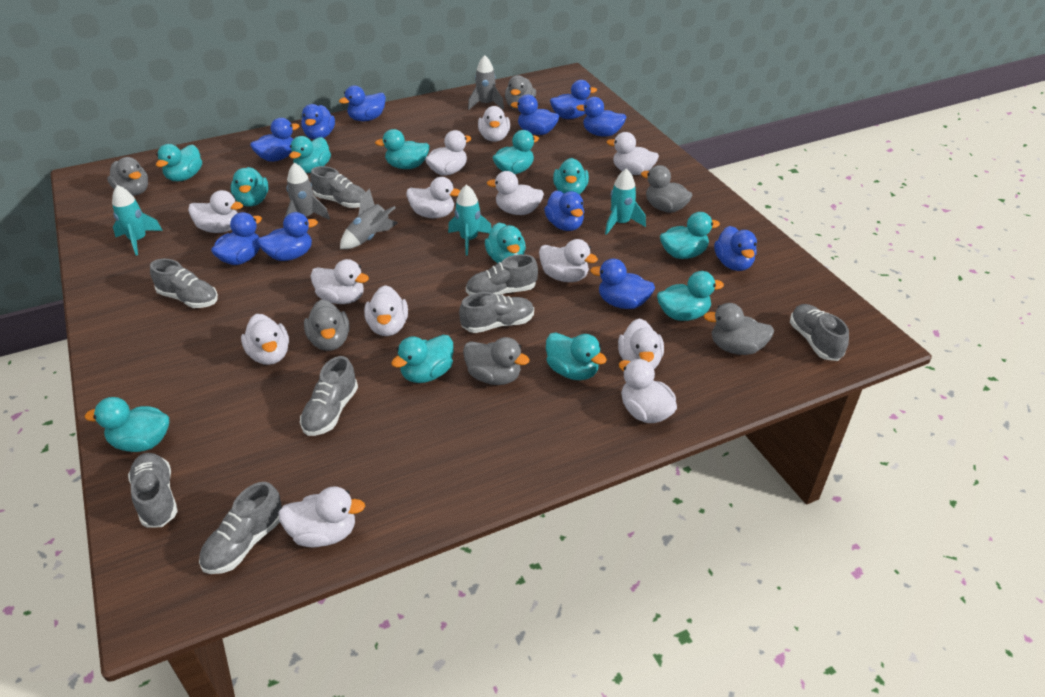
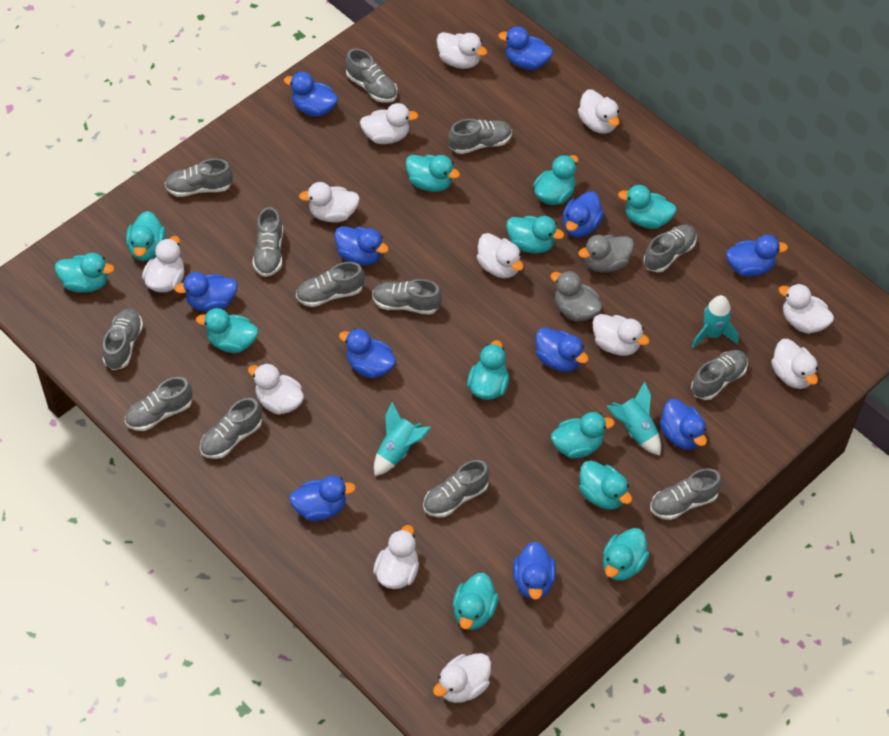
grey duck: [107,157,148,196] [304,299,349,351] [463,337,530,385] [505,75,536,110] [641,165,693,213] [704,303,774,355] = 6 -> [550,271,602,322] [578,235,634,273] = 2
grey rocket: [285,163,330,220] [340,188,398,249] [468,55,504,110] = 3 -> none = 0
grey shoe: [128,453,178,528] [150,259,218,308] [199,482,282,574] [300,356,358,436] [310,166,366,208] [459,292,534,333] [466,254,538,295] [790,304,849,361] = 8 -> [102,308,143,370] [125,377,193,431] [165,158,233,197] [200,398,262,459] [252,207,283,277] [296,262,365,307] [346,49,397,103] [372,279,442,315] [423,460,490,517] [448,119,512,154] [643,225,697,273] [650,468,722,520] [691,350,748,400] = 13
white duck: [188,190,243,233] [241,314,289,365] [278,486,365,548] [311,259,369,304] [364,285,408,336] [406,177,460,218] [425,130,471,176] [478,106,510,142] [487,171,544,215] [539,239,598,282] [607,132,659,175] [618,318,664,369] [619,359,677,423] = 13 -> [142,236,184,293] [248,363,304,415] [299,182,360,223] [360,103,419,144] [373,525,419,589] [433,653,491,703] [437,32,488,69] [477,233,524,278] [578,90,620,134] [592,314,650,356] [771,339,818,389] [779,284,834,334] = 12

